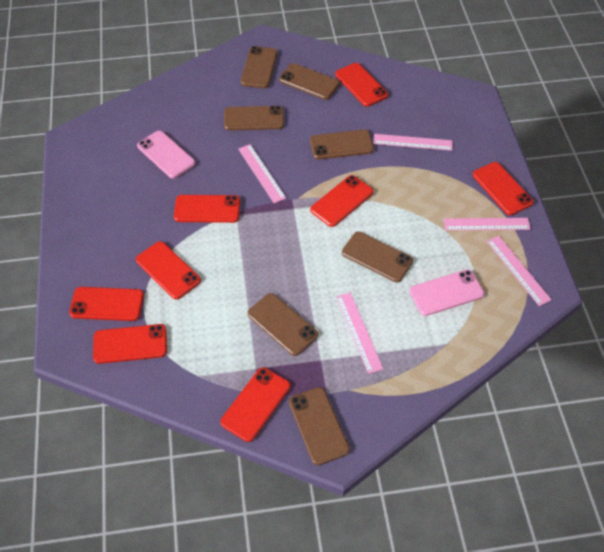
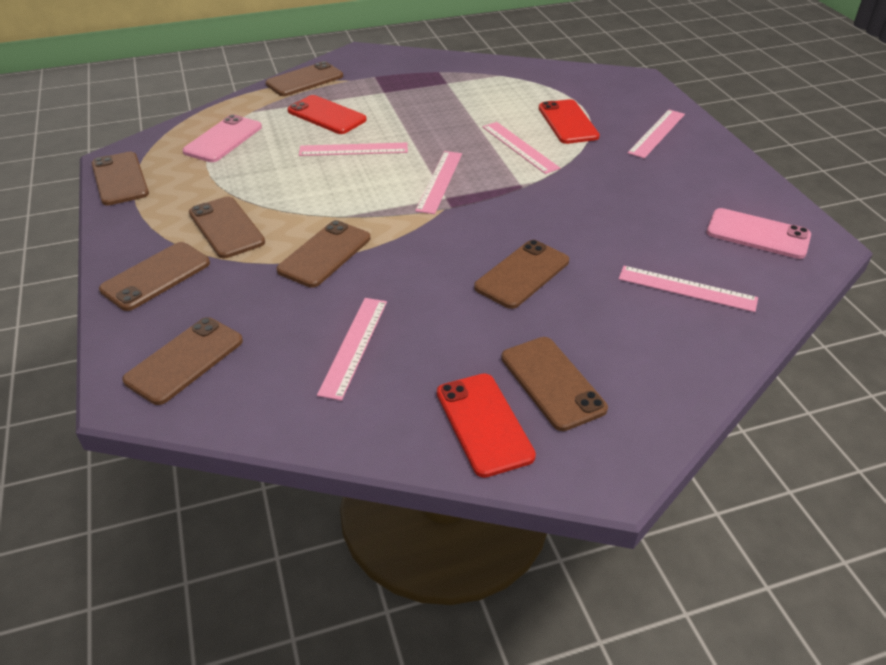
brown phone: [224,106,284,130] [240,46,277,88] [247,293,318,356] [279,63,340,100] [289,387,350,465] [310,130,374,160] [342,231,413,283] = 7 -> [92,152,149,206] [99,242,210,311] [122,317,243,405] [189,197,265,258] [265,61,343,96] [276,220,370,288] [474,240,569,309] [501,337,608,431] = 8
pink ruler: [238,144,286,203] [336,293,383,374] [373,134,453,151] [444,218,531,230] [487,236,552,306] = 5 -> [299,143,408,156] [317,298,387,401] [415,151,462,214] [482,122,560,174] [618,266,758,312] [627,109,685,159] = 6
red phone: [69,287,144,321] [93,324,167,364] [136,241,201,299] [174,195,240,223] [220,367,290,442] [310,175,373,227] [335,63,388,107] [473,162,533,215] = 8 -> [287,95,367,134] [437,373,536,478] [539,99,600,144] = 3

